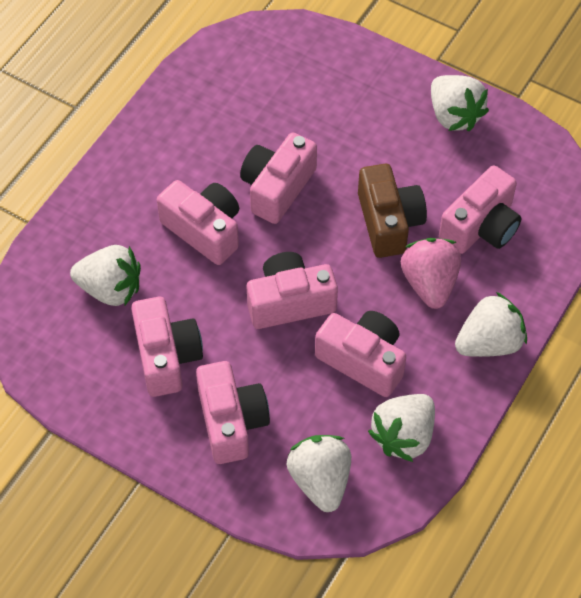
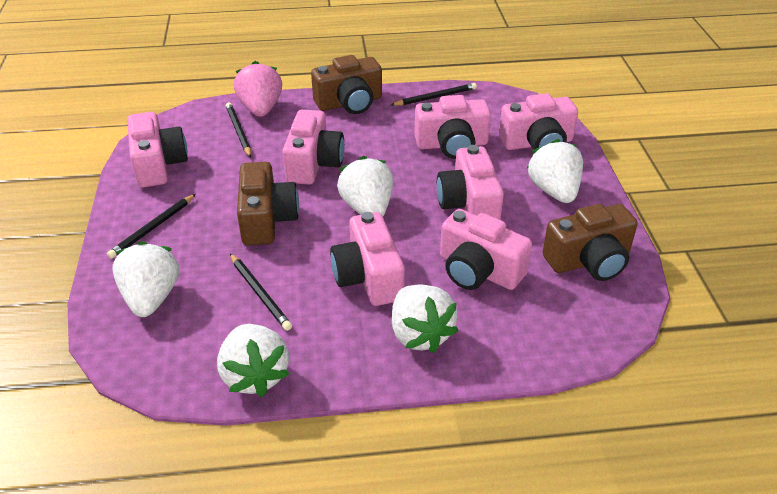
black pencil: none = 0 -> [107,194,196,259] [226,102,251,158] [230,253,292,331] [391,83,477,106] = 4
brown camera: [358,164,427,258] = 1 -> [237,162,299,245] [311,55,382,114] [543,204,638,281] = 3

